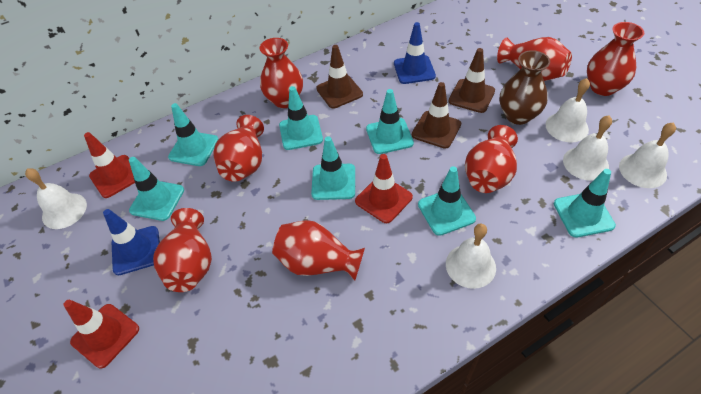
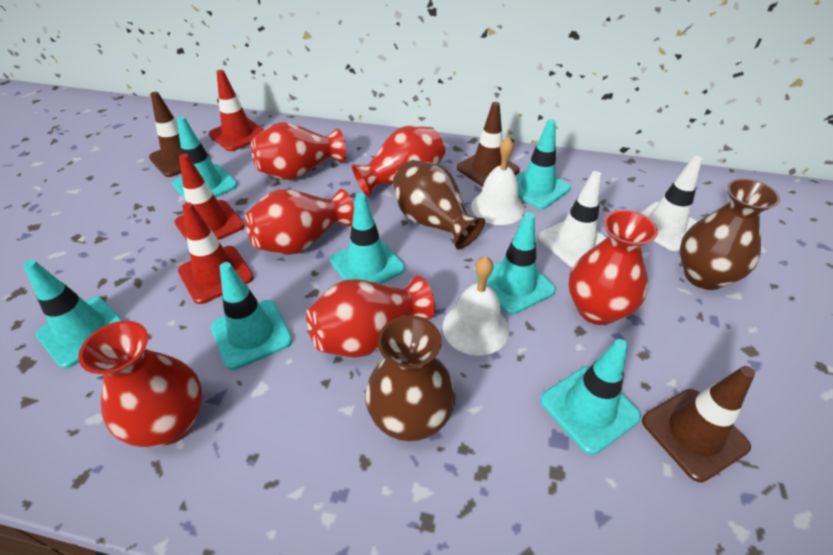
blue traffic cone: [103,209,160,275] [394,22,436,84] = 2 -> none = 0
brown vase: [500,50,550,125] = 1 -> [365,316,456,441] [393,160,485,249] [680,179,780,290] = 3
red vase: [153,208,212,292] [213,115,264,182] [260,38,303,108] [272,220,365,281] [465,125,518,193] [497,37,572,81] [587,22,644,96] = 7 -> [78,321,202,447] [245,189,354,255] [251,122,346,180] [306,276,435,358] [352,126,445,197] [569,210,658,325] = 6
white bell: [25,168,87,229] [446,224,496,289] [546,78,590,143] [563,115,612,181] [619,122,676,188] = 5 -> [443,256,509,356] [471,136,525,225] = 2
white traffic cone: none = 0 -> [538,171,606,267] [640,156,702,251] = 2

